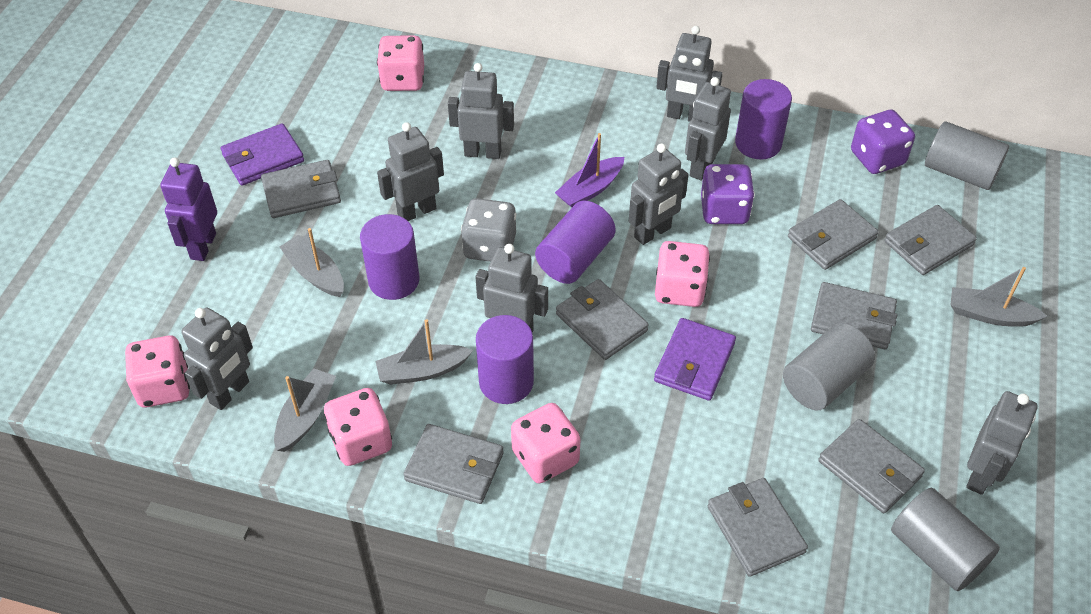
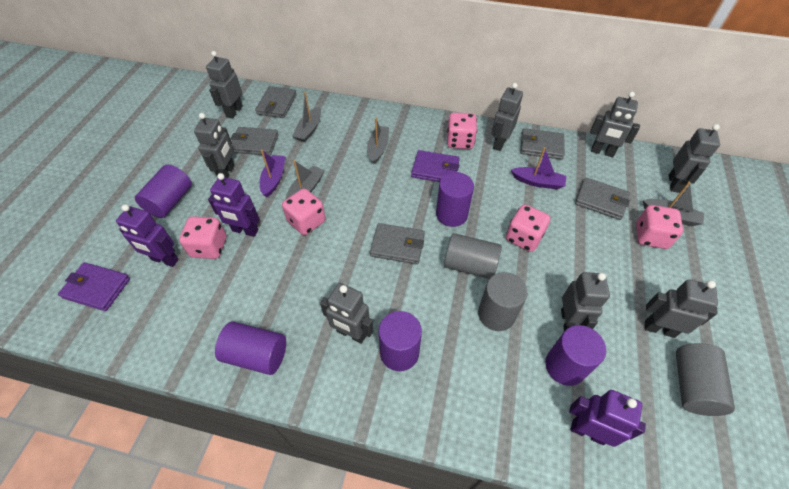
grey dice: [461,198,516,262] = 1 -> none = 0
grey wallet: [261,160,341,218] [403,424,504,504] [556,279,649,360] [708,478,808,577] [788,199,879,270] [811,282,897,349] [818,419,925,513] [884,205,977,275] = 8 -> [231,127,279,156] [255,86,297,118] [370,223,425,264] [520,128,565,160] [575,177,630,220] = 5
purple boat: [555,133,624,207] = 1 -> [260,150,286,197] [511,147,566,189] = 2
purple cylinder: [360,214,420,300] [476,315,534,404] [535,200,616,284] [735,79,792,160] = 4 -> [135,164,192,218] [215,322,286,375] [379,311,422,371] [436,172,474,227] [545,325,606,386] = 5
purple dice: [701,164,755,224] [851,110,915,174] = 2 -> none = 0
purple robot: [160,157,217,261] = 1 -> [116,204,179,267] [208,173,259,237] [569,390,646,447] = 3

